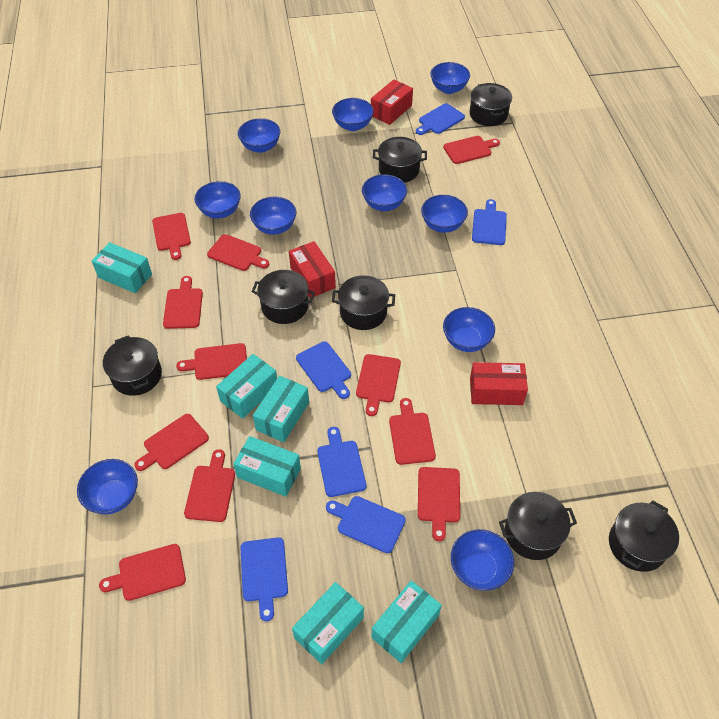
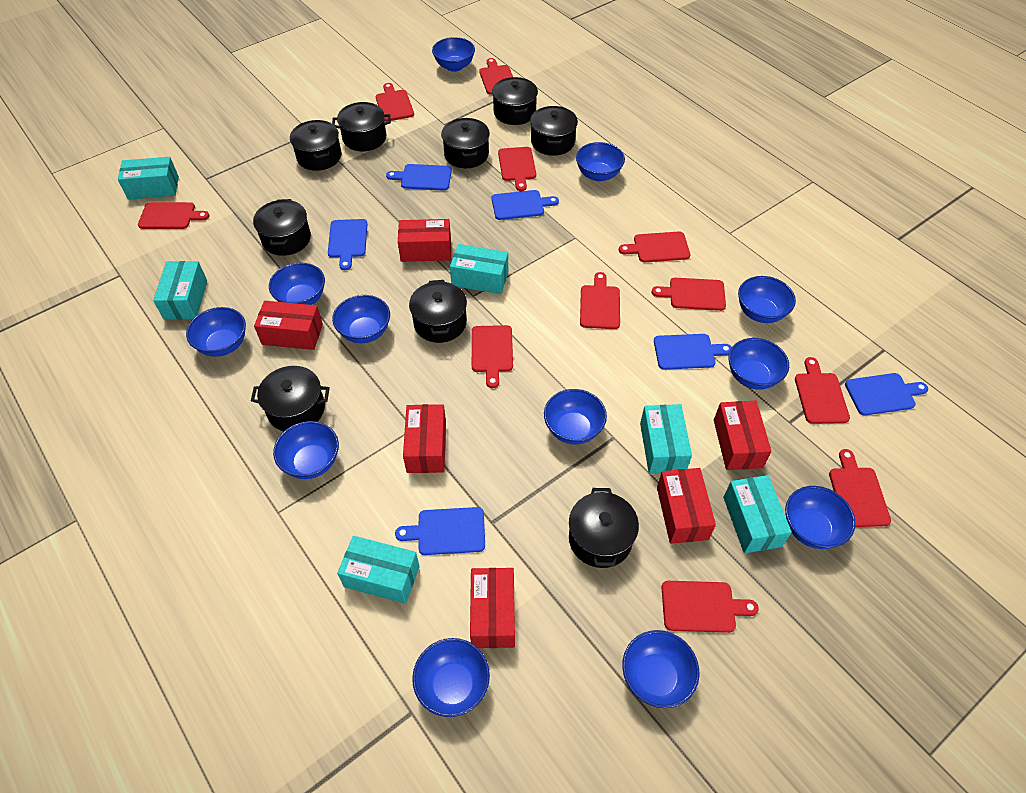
black pot: [103,335,162,396] [251,270,315,324] [332,275,395,330] [373,137,427,183] [469,83,512,126] [499,492,577,560] [609,501,679,572] = 7 -> [251,366,330,432] [253,199,311,256] [290,120,341,171] [332,102,391,151] [409,280,467,343] [441,118,490,168] [492,77,538,125] [530,106,578,156] [569,488,639,568] = 9
blue bowl: [77,459,138,515] [194,181,241,219] [238,118,280,153] [250,197,296,235] [332,98,374,131] [362,174,407,211] [421,195,468,233] [430,62,470,94] [443,307,495,352] [451,529,514,591] = 10 -> [186,307,246,357] [269,263,325,305] [273,421,339,479] [332,295,390,343] [412,638,490,717] [432,37,475,72] [544,389,607,444] [576,142,625,181] [622,630,699,708] [729,338,789,390] [738,276,796,323] [785,486,855,549] = 12
red box: [289,241,336,298] [371,79,413,125] [470,362,528,405] = 3 -> [254,301,323,350] [398,219,451,262] [403,404,446,473] [470,568,515,648] [657,468,716,544] [714,401,772,470] = 6

